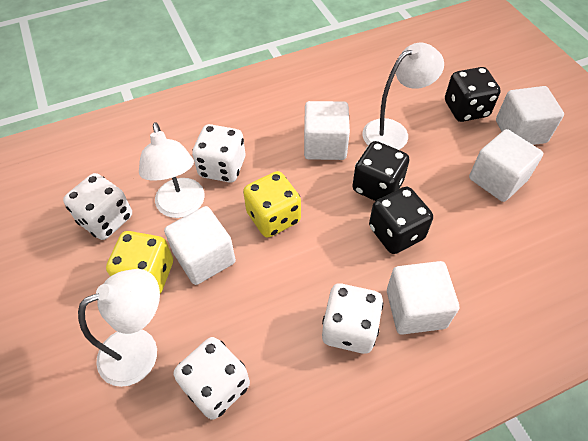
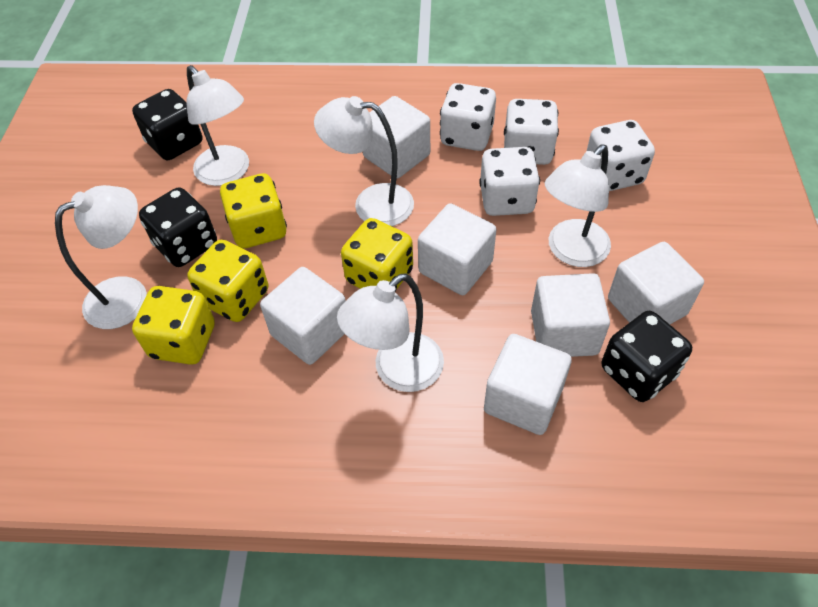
white cube: [164,206,236,285] [304,101,350,160] [387,261,459,335] [469,129,543,202] [496,86,564,145] = 5 -> [260,267,346,365] [363,96,430,179] [418,203,496,295] [484,334,572,435] [531,273,610,357] [608,242,704,324] = 6
white lamp: [78,269,160,387] [139,122,205,218] [362,43,444,150] = 3 -> [55,185,147,329] [186,65,249,186] [314,96,414,226] [337,273,444,392] [545,144,611,267] = 5
yellow dice: [106,231,173,294] [243,171,301,238] = 2 -> [132,286,215,365] [187,240,269,322] [220,173,287,249] [341,218,413,291] = 4

